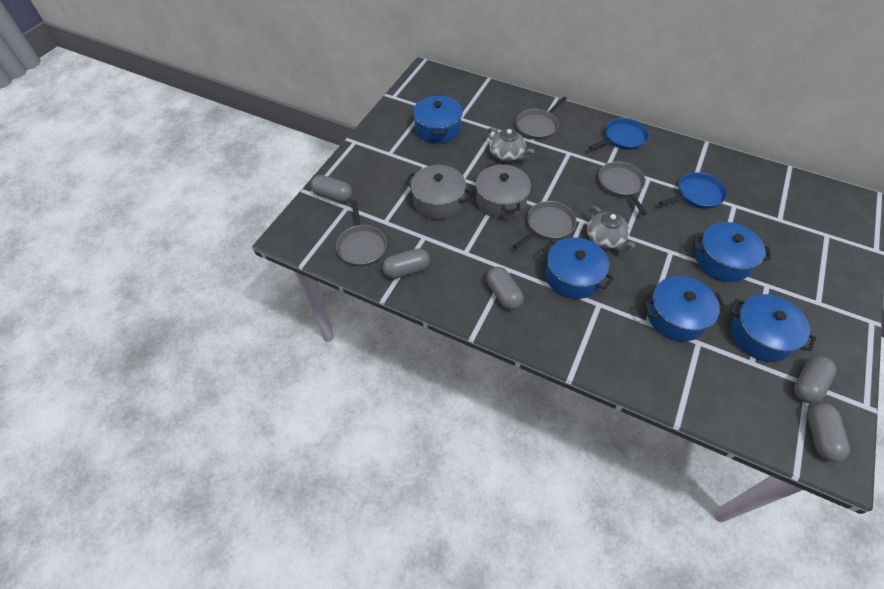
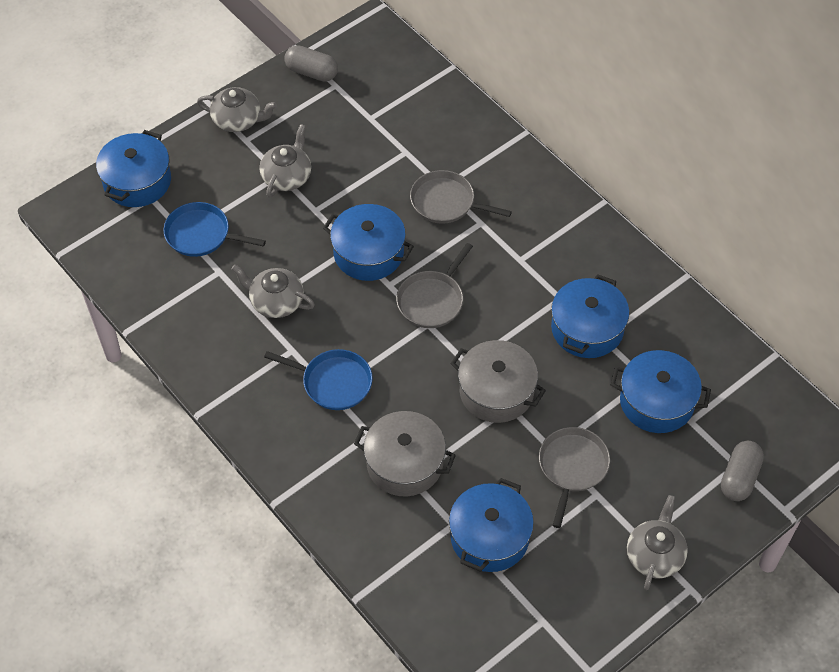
grey capsule: [311,175,352,203] [383,248,430,279] [486,267,524,310] [794,356,836,403] [807,403,850,462] = 5 -> [285,45,338,81] [721,440,764,501] = 2
grey pan: [336,200,387,266] [513,201,576,249] [516,97,567,140] [598,162,647,215] = 4 -> [396,243,473,328] [410,170,512,224] [539,427,610,528] = 3
grey teapot: [487,128,534,161] [587,206,635,253] = 2 -> [197,87,277,132] [231,265,315,318] [259,124,311,198] [627,495,688,590] = 4

